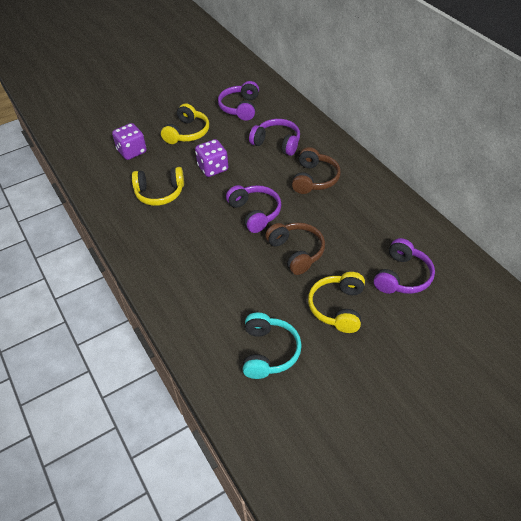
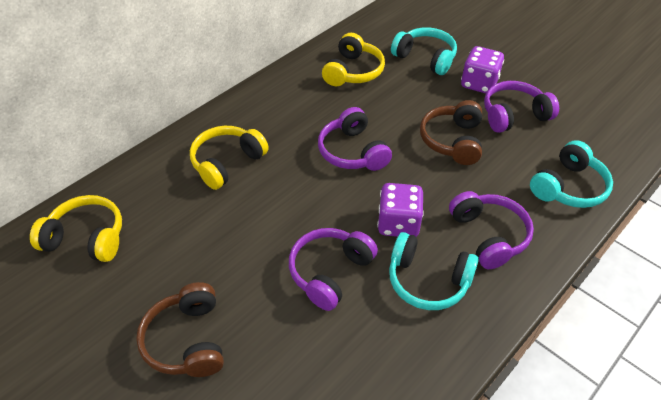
turquoise headphones: [243,312,302,379] = 1 -> [389,232,479,310] [391,27,457,75] [530,140,613,208] = 3

